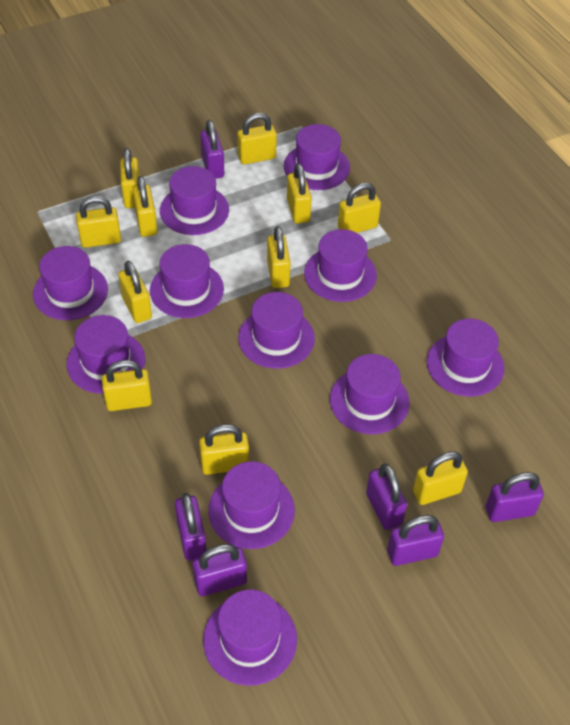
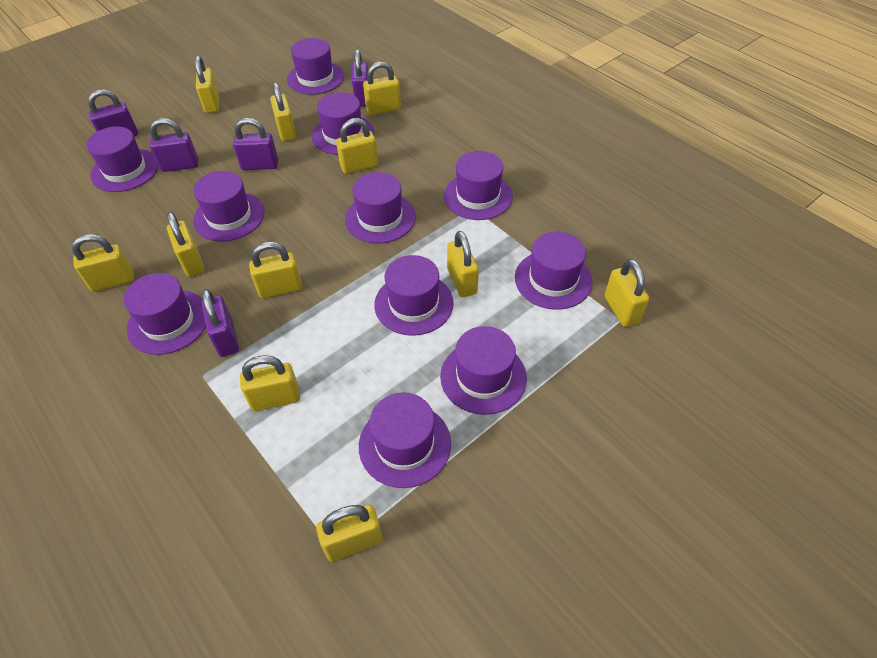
purple padlock: [175,493,207,561] [192,544,247,596] [200,120,224,179] [366,464,407,530] [387,515,444,566] [486,472,544,522] = 6 -> [88,89,138,137] [150,118,198,172] [202,289,239,357] [233,118,278,170] [352,49,368,106] = 5

